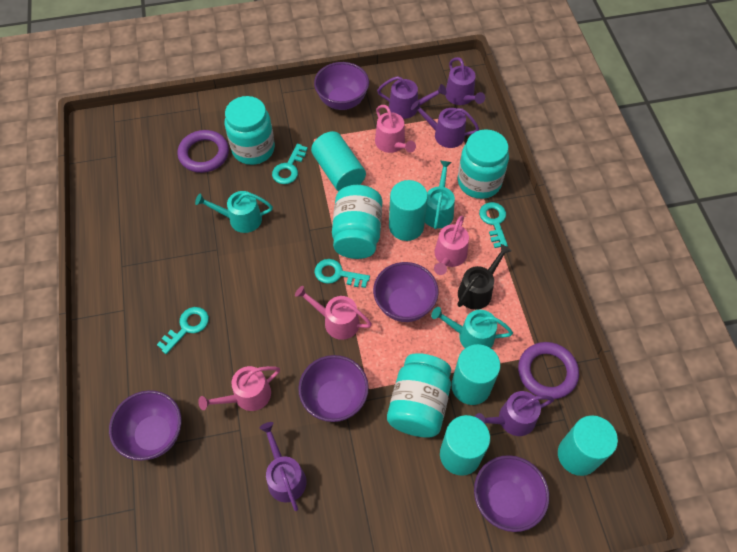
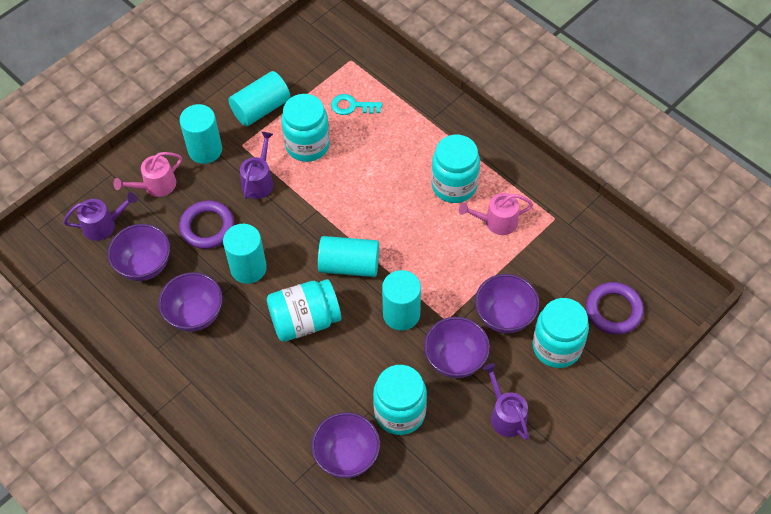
black watering can: [457,244,512,310] = 1 -> none = 0
pink watering can: [198,366,280,411] [295,286,372,340] [375,105,416,153] [434,216,469,275] = 4 -> [114,152,182,197] [459,193,533,235] = 2
purple watering can: [259,422,306,511] [377,76,446,119] [411,101,479,148] [445,57,485,105] [475,391,554,436] = 5 -> [63,192,137,241] [240,132,273,199] [483,363,529,440] = 3
turquoise jar: [225,96,275,165] [332,185,382,259] [387,353,451,438] [458,129,509,199] = 4 -> [267,279,341,342] [281,94,330,162] [373,365,427,435] [431,135,480,203] [533,298,589,368] = 5
turquoise key: [157,307,209,354] [272,144,308,184] [314,259,370,288] [479,202,508,248] = 4 -> [331,94,382,115] = 1
turquoise watering can: [195,191,273,233] [425,161,455,229] [431,307,513,348] = 3 -> none = 0

